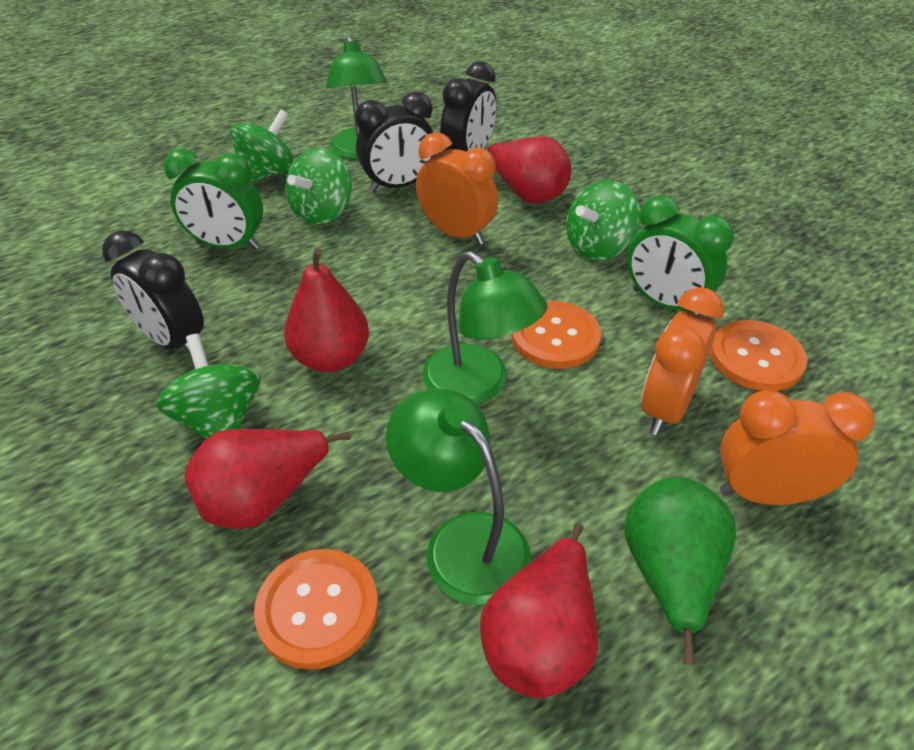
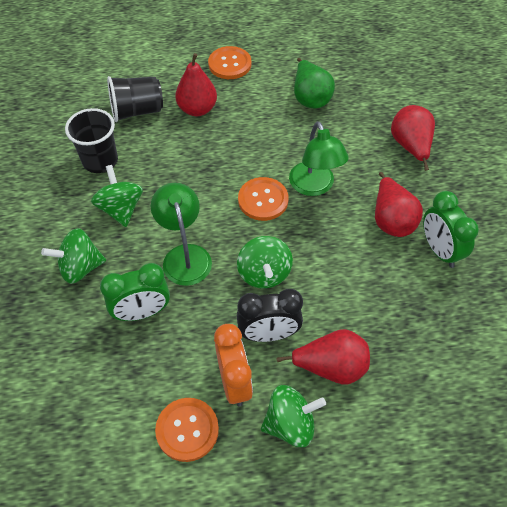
black clock: [102,230,204,357] [355,91,435,192] [440,61,497,152] = 3 -> [237,289,303,342] = 1
black cup: none = 0 -> [65,108,118,173] [107,76,163,122] = 2
green lamp: [326,35,387,159] [386,389,531,605] [422,251,548,404] = 3 -> [151,183,212,286] [289,121,349,196] = 2
orange clock: [416,132,498,245] [641,287,724,435] [720,390,875,505] = 3 -> [214,324,253,407] = 1

